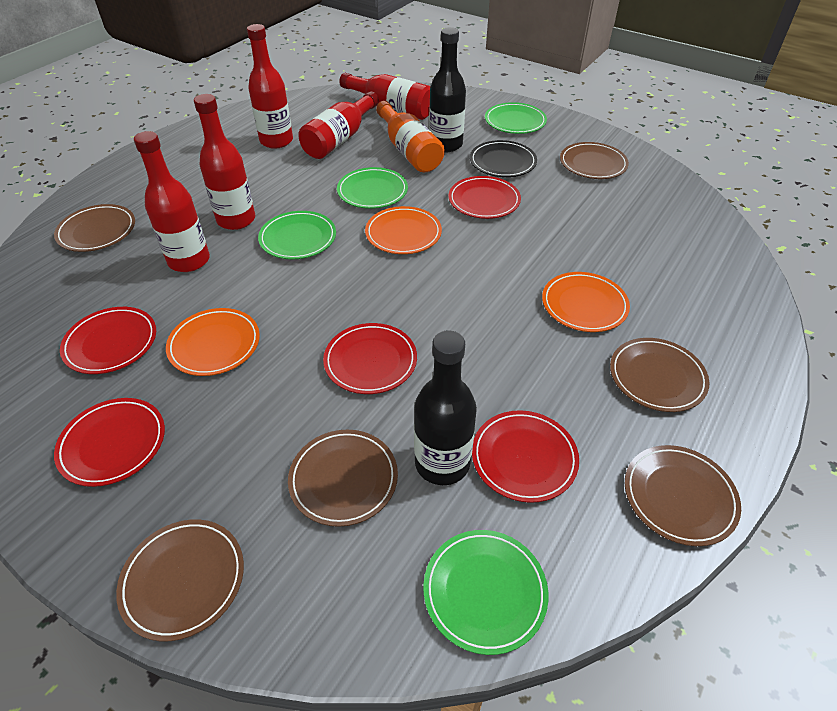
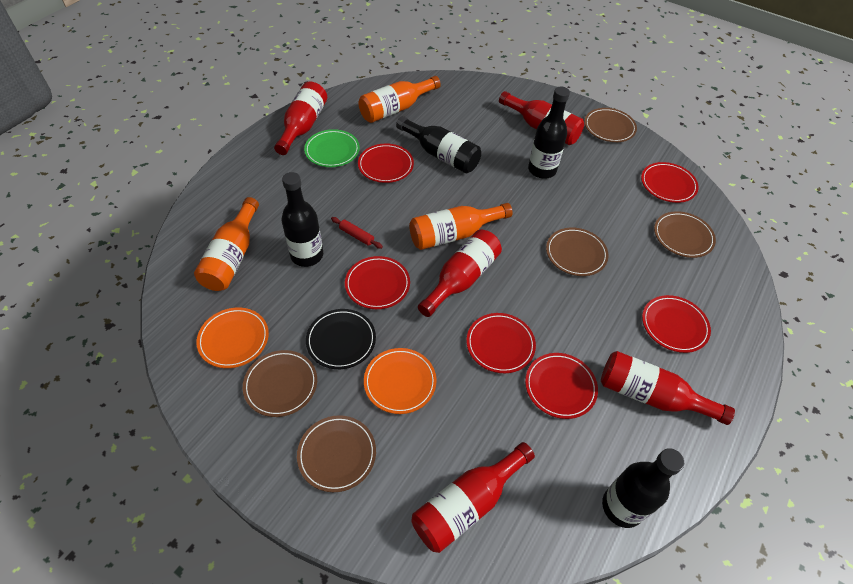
black bottle: [414,330,477,485] [429,27,466,152] = 2 -> [282,172,323,267] [396,116,481,173] [528,87,570,179] [602,448,684,528] = 4
brown plate: [54,204,135,252] [116,519,244,641] [288,430,398,527] [560,142,629,179] [610,338,709,412] [625,445,741,546] = 6 -> [243,350,317,417] [297,415,376,492] [546,228,609,276] [585,108,637,142] [654,211,716,258] = 5
green plate: [258,211,336,259] [337,167,408,209] [423,530,548,655] [485,102,547,134] = 4 -> [304,129,360,167] = 1
orange bottle: [376,101,445,172] = 1 -> [194,197,259,291] [358,76,441,123] [409,203,513,250] = 3
orange plate: [166,308,260,376] [365,206,442,254] [542,272,630,332] = 3 -> [197,308,269,368] [364,348,437,414] = 2
red plate: [54,398,165,487] [60,307,156,374] [323,323,417,394] [448,176,521,219] [472,410,579,503] = 5 -> [345,256,410,309] [358,144,414,183] [467,313,536,373] [525,353,598,419] [641,162,699,203] [642,295,711,353] = 6
red rolling pin: none = 0 -> [331,217,383,249] = 1

